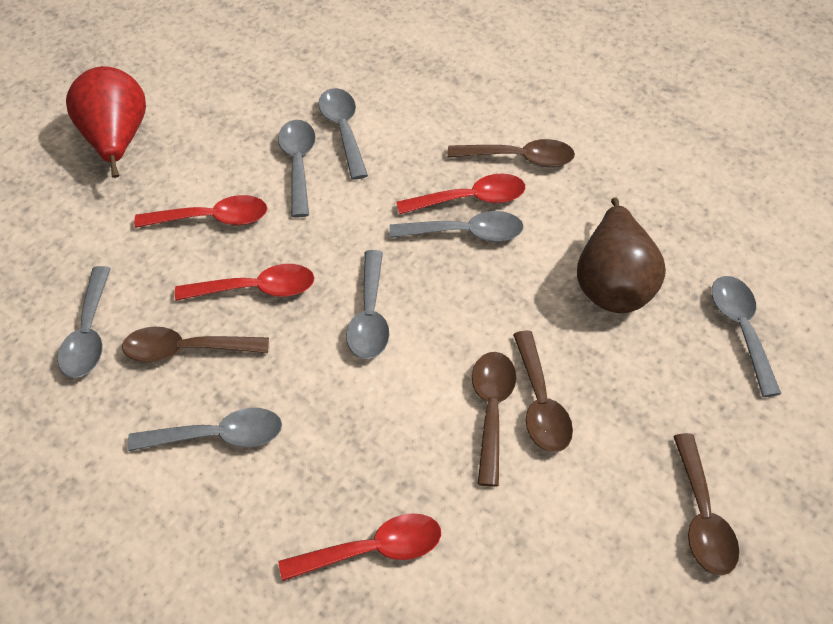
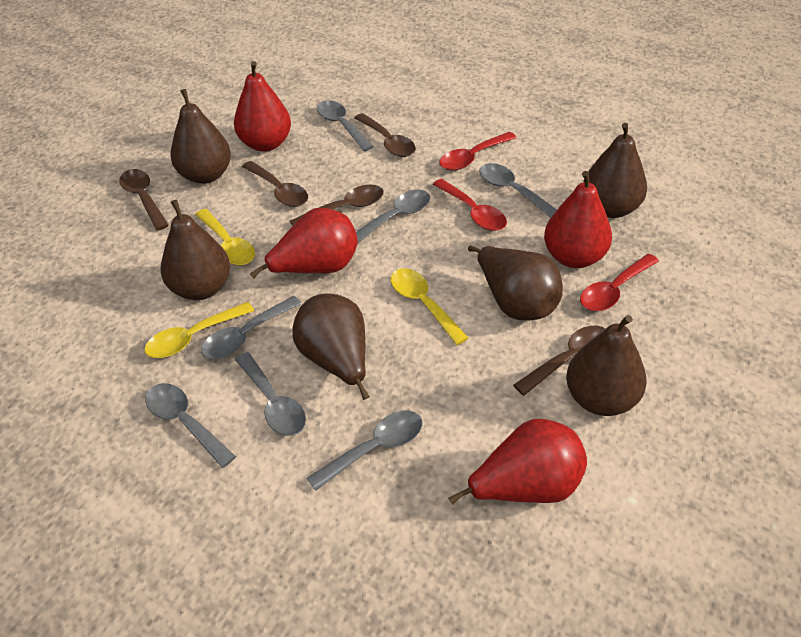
brown pear: [577,197,666,313] = 1 -> [161,200,230,300] [170,89,231,184] [292,293,370,400] [468,245,563,321] [566,315,647,416] [584,123,647,218] = 6
red pear: [66,66,146,178] = 1 -> [234,61,291,152] [250,208,358,278] [448,419,587,505] [544,171,612,268] = 4
red spoon: [134,195,267,228] [175,264,314,301] [278,513,441,581] [396,174,525,215] = 4 -> [433,179,507,231] [439,132,516,171] [580,254,659,311] = 3
yellow spoon: none = 0 -> [144,302,254,358] [195,209,255,265] [391,268,469,345] = 3

